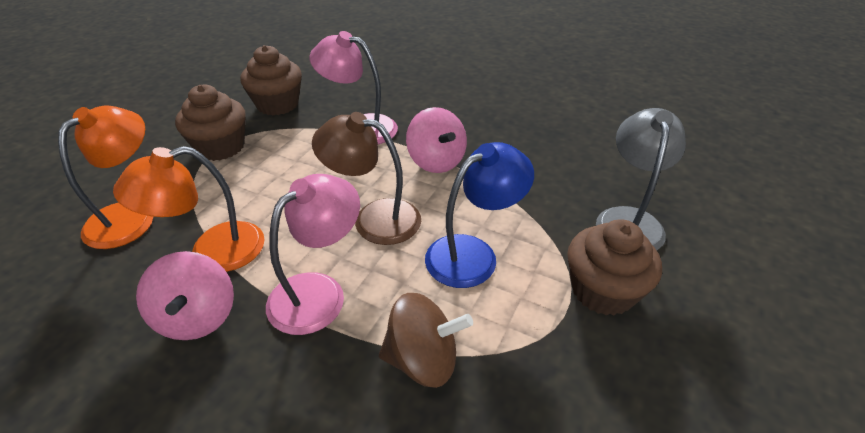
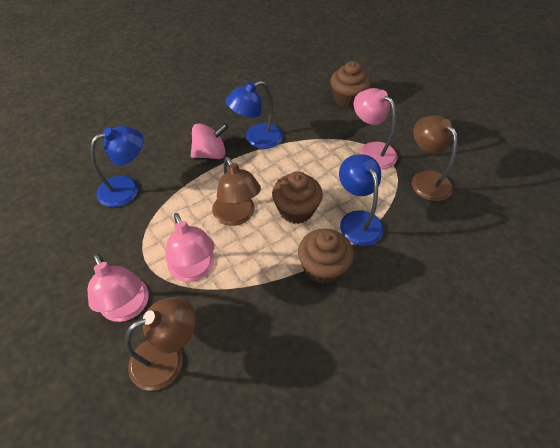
blue lamp: [425,142,534,288] = 1 -> [90,126,144,207] [225,81,283,149] [339,154,384,246] = 3
brown lamp: [312,112,421,245] = 1 -> [125,297,196,391] [212,157,261,226] [412,115,457,201] = 3
brown spinning top: [379,293,473,388] = 1 -> none = 0
grey lamp: [596,108,686,250] = 1 -> none = 0
orange lamp: [58,105,153,249] [113,146,265,272] = 2 -> none = 0
pink lamp: [266,174,360,335] [310,31,398,144] = 2 -> [88,253,149,322] [165,213,215,282] [354,88,398,169] = 3
pink spinning top: [136,251,234,340] [406,107,467,173] = 2 -> [191,123,229,159] = 1

